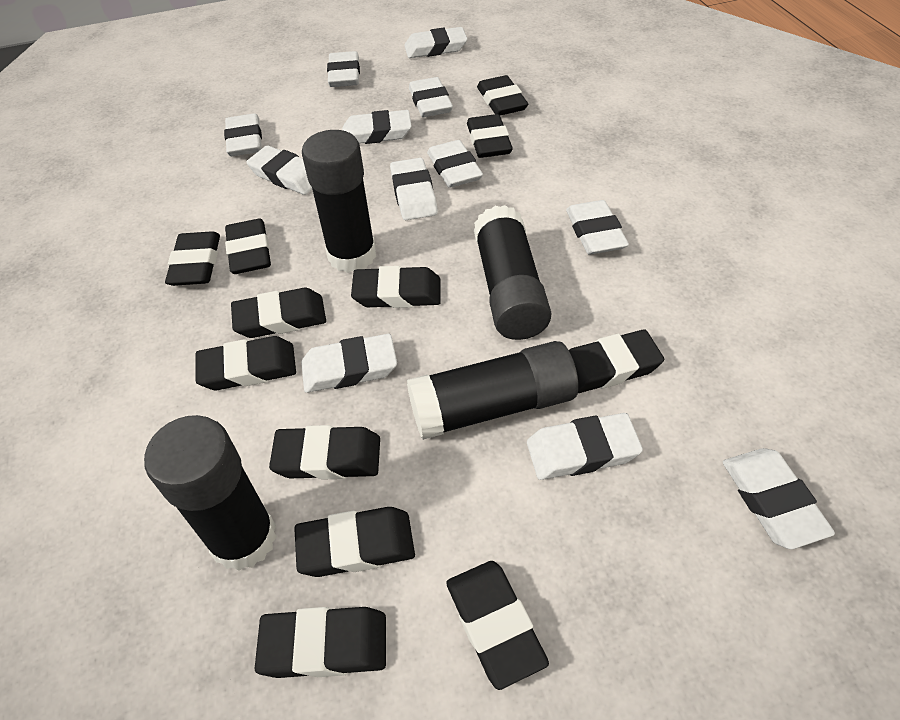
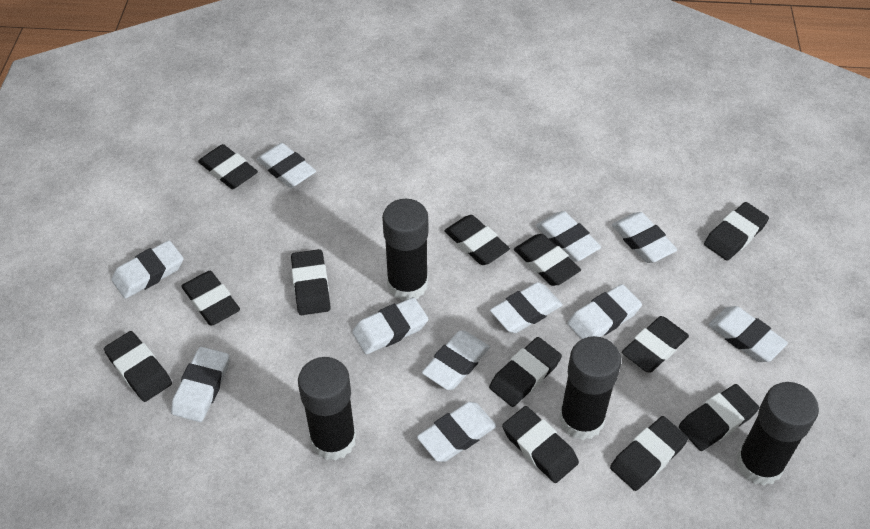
white eraser: [224,113,262,156] [246,145,312,195] [301,334,397,393] [327,51,360,87] [342,110,412,144] [390,158,438,220] [404,27,468,58] [409,77,453,117] [427,140,483,188] [527,413,643,480] [566,200,629,254] [723,448,835,549] = 12 -> [111,240,183,299] [171,347,229,422] [257,143,316,188] [352,297,428,355] [417,402,496,462] [422,330,490,390] [490,282,563,333] [536,211,601,262] [567,284,642,340] [612,212,677,263] [708,306,788,362] = 11

